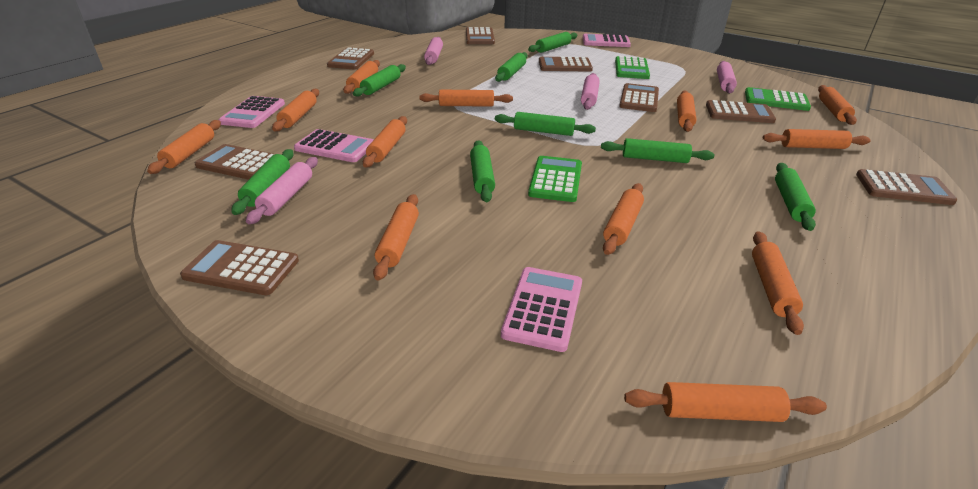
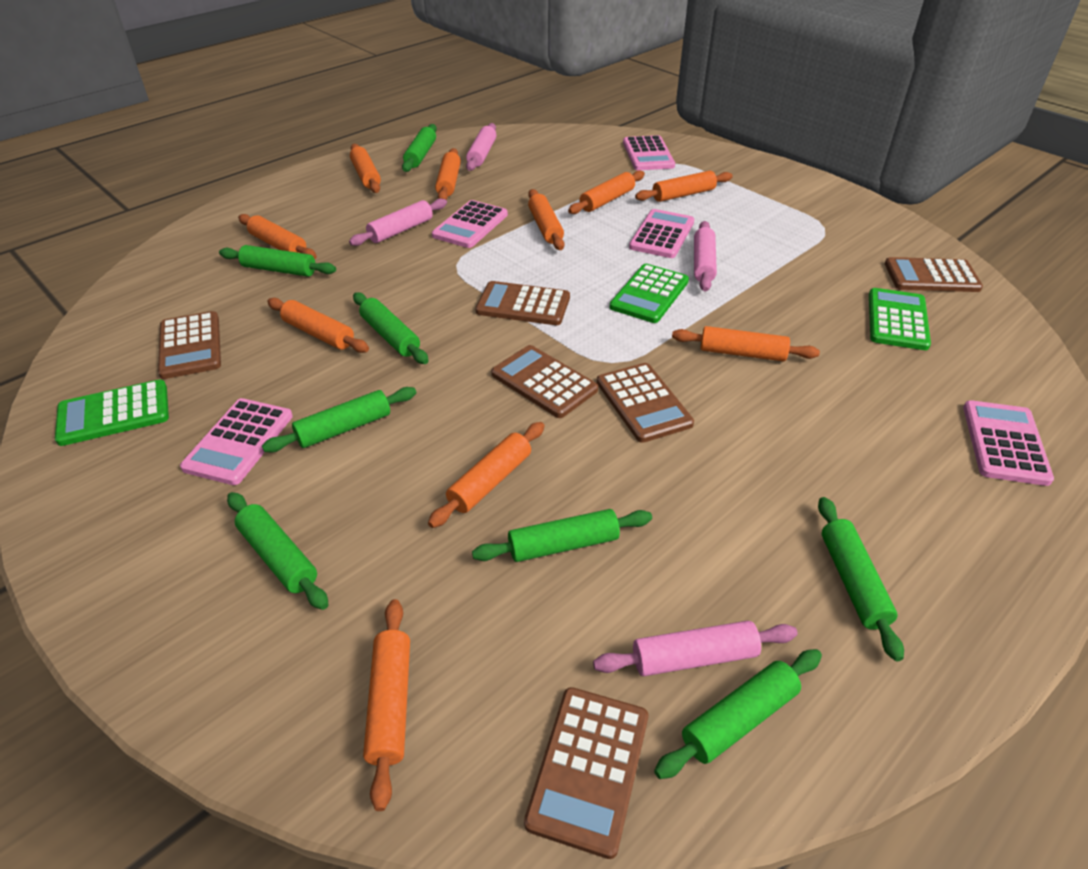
brown calculator: [180,240,299,295] [195,144,275,180] [327,47,374,70] [466,27,495,44] [539,57,593,72] [619,83,659,112] [706,100,776,123] [856,169,957,205] = 8 -> [158,311,221,379] [475,281,570,325] [491,345,598,418] [524,687,649,859] [597,363,694,443] [885,257,983,292] = 6
orange rolling pin: [147,120,221,174] [272,89,319,132] [343,60,380,94] [363,116,407,168] [373,194,419,281] [420,90,513,107] [603,183,644,255] [624,382,827,422] [677,90,697,132] [752,231,804,335] [763,129,870,149] [818,85,857,125] = 12 -> [238,214,317,259] [267,298,369,353] [350,144,381,193] [363,599,410,811] [428,422,545,528] [435,148,461,200] [528,189,565,250] [568,170,645,214] [635,171,733,202] [672,326,820,362] = 10
pink calculator: [218,96,285,128] [294,129,374,162] [501,267,582,352] [583,34,631,47] = 4 -> [180,398,293,485] [432,200,508,248] [623,135,675,170] [629,209,694,258] [963,400,1054,486] = 5

